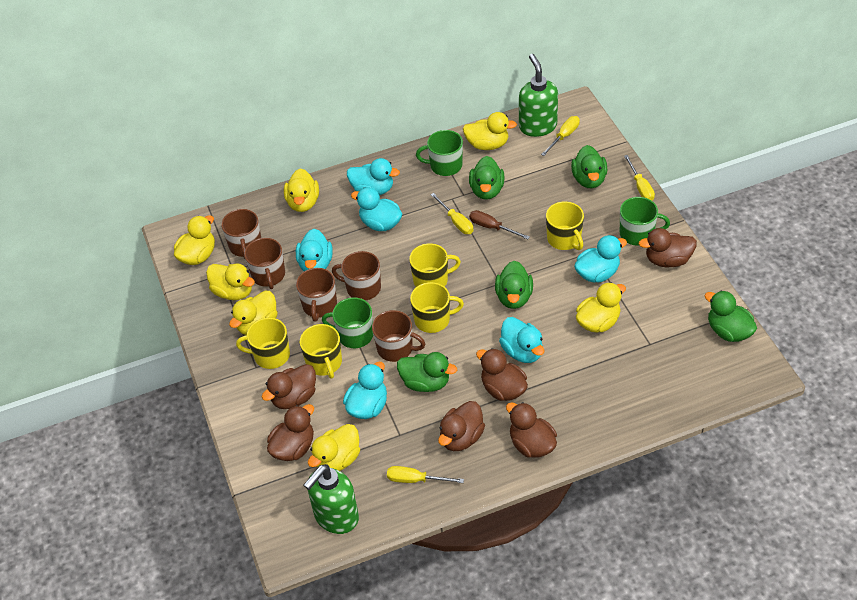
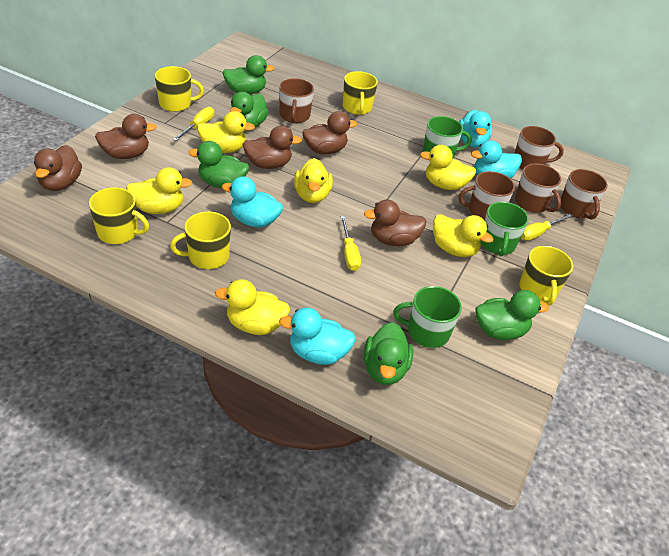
brown duck: [262,364,316,409] [267,404,314,461] [438,401,485,451] [476,348,528,401] [506,402,557,458] [639,228,697,267] = 6 -> [34,145,82,191] [95,114,157,159] [242,126,302,169] [302,111,357,154] [364,200,426,246] = 5
brown screwdriver: [469,210,530,239] = 1 -> none = 0
green soap dispenser: [303,464,359,534] [519,54,558,137] = 2 -> none = 0
turquoise duck: [296,229,333,271] [343,362,387,419] [347,158,400,195] [351,187,402,231] [499,317,544,363] [574,235,627,283] = 6 -> [222,176,283,227] [279,308,356,365] [459,110,492,148] [471,140,522,178] = 4
yellow duck: [174,215,215,265] [206,264,255,300] [229,291,278,335] [284,169,319,212] [308,424,360,471] [463,112,517,150] [576,282,626,333] = 7 -> [126,167,192,214] [197,111,255,153] [215,279,290,335] [294,158,333,203] [420,145,476,190] [433,214,494,257] = 6
yellow screwdriver: [387,466,464,483] [431,193,473,234] [541,116,580,156] [624,155,655,201] = 4 -> [173,107,214,141] [341,216,361,271] [521,214,573,241] = 3

